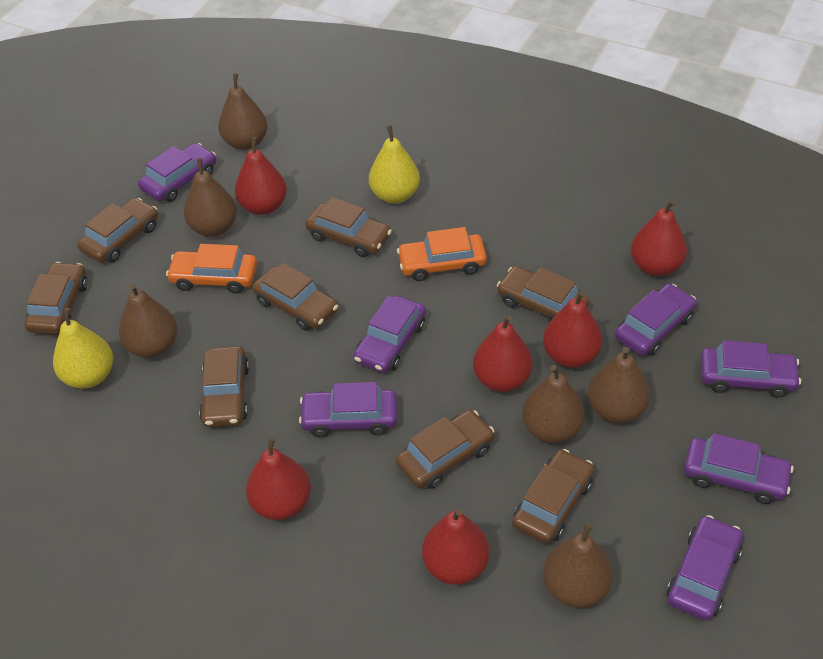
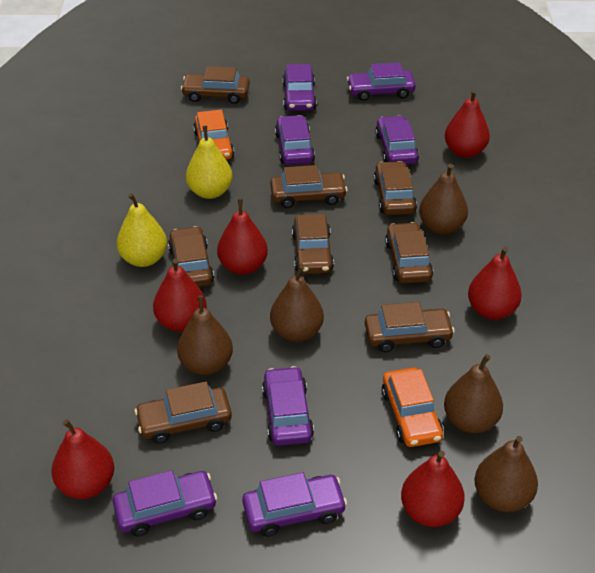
brown pear: [119,283,177,358] [184,158,237,237] [218,73,268,150] [522,365,585,443] [543,523,613,608] [588,347,650,423] = 6 -> [177,295,233,375] [270,265,324,342] [419,164,468,234] [444,354,503,433] [474,436,538,512] = 5

